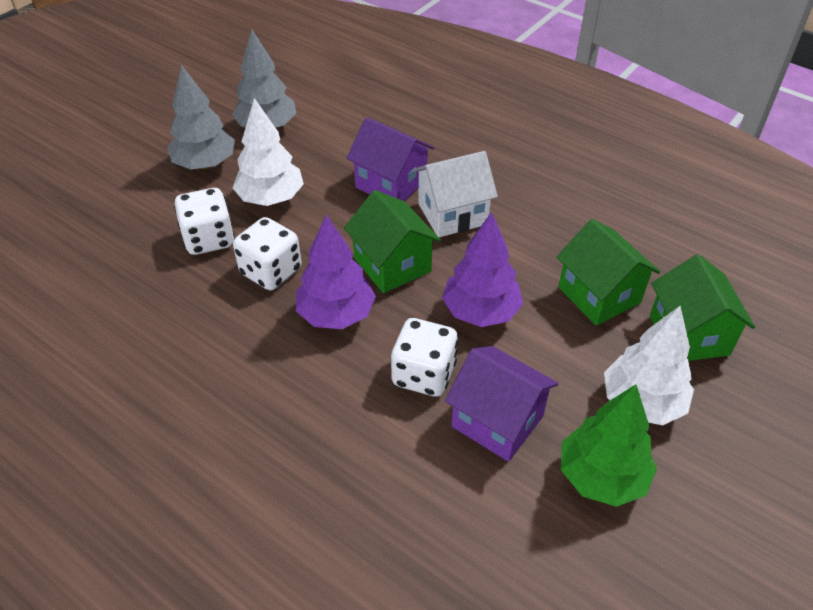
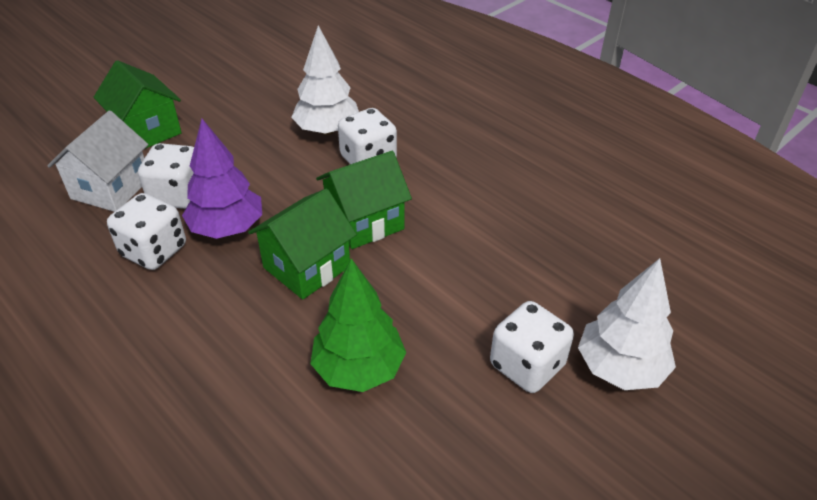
grey tree: [167,64,235,170] [232,29,297,128] = 2 -> none = 0
purple house: [346,117,434,201] [445,346,559,462] = 2 -> none = 0
purple tree: [296,215,376,329] [442,212,523,327] = 2 -> [182,119,262,239] = 1
white dice: [174,188,235,255] [233,217,302,290] [391,318,458,397] = 3 -> [107,193,186,270] [138,143,194,209] [338,108,397,164] [490,301,574,393] = 4

